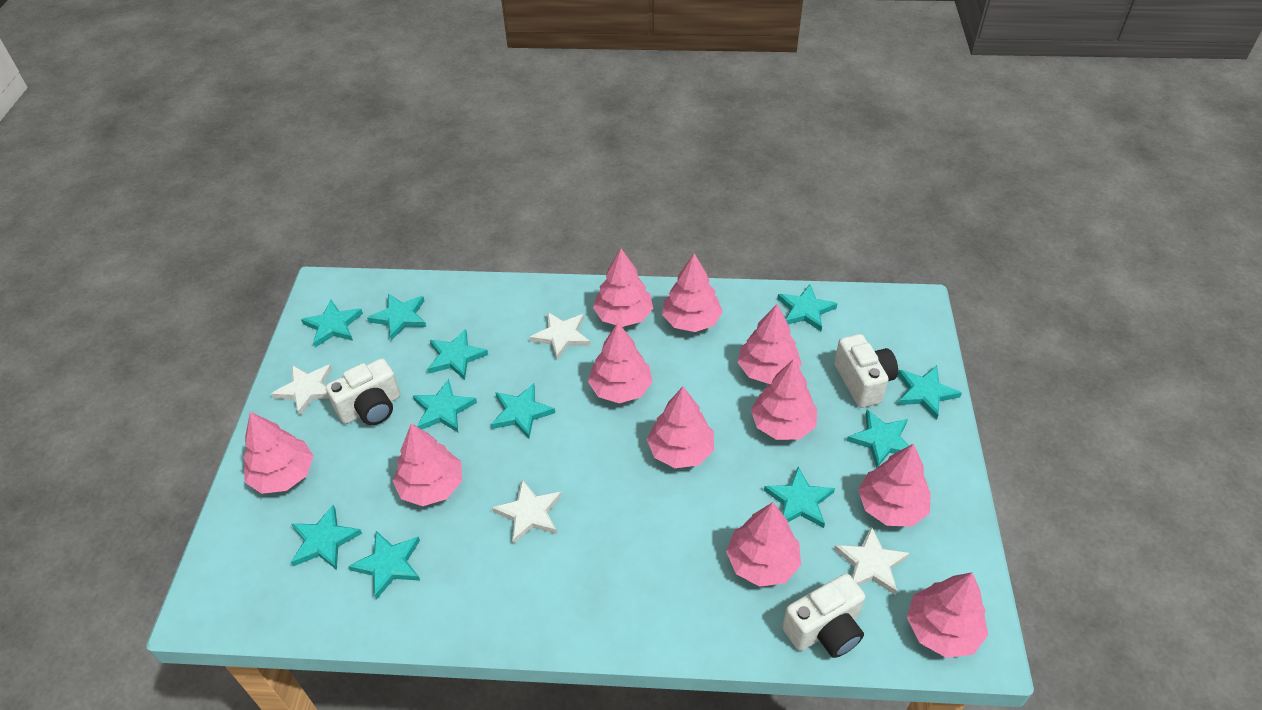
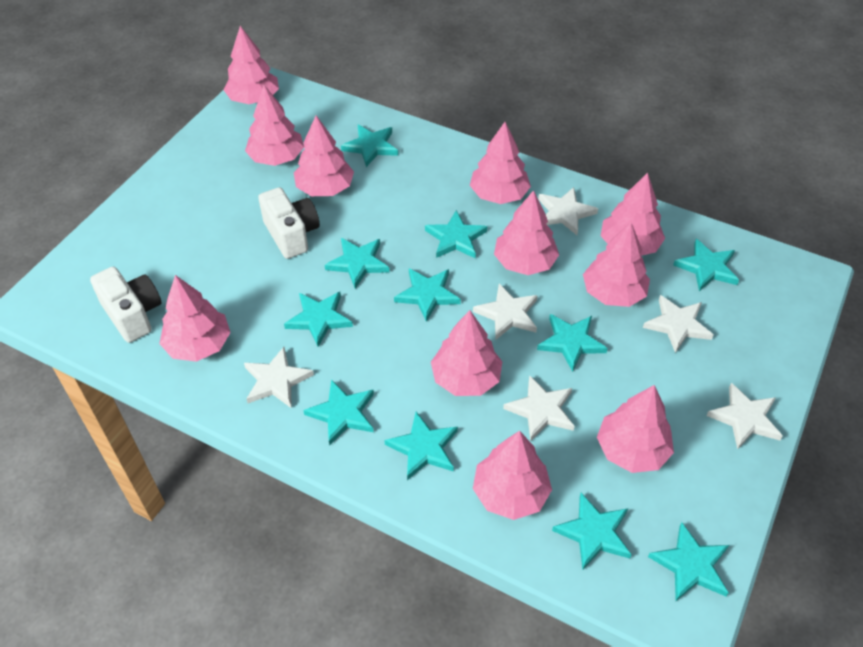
white camera: [326,358,401,425] [782,573,865,658] [834,334,898,408] = 3 -> [90,267,161,343] [258,187,320,259] = 2
white star: [271,365,332,416] [492,479,562,544] [530,312,590,360] [834,526,910,595] = 4 -> [244,347,314,408] [473,284,538,340] [503,375,575,441] [538,187,598,235] [643,295,713,353] [706,383,783,450] = 6

